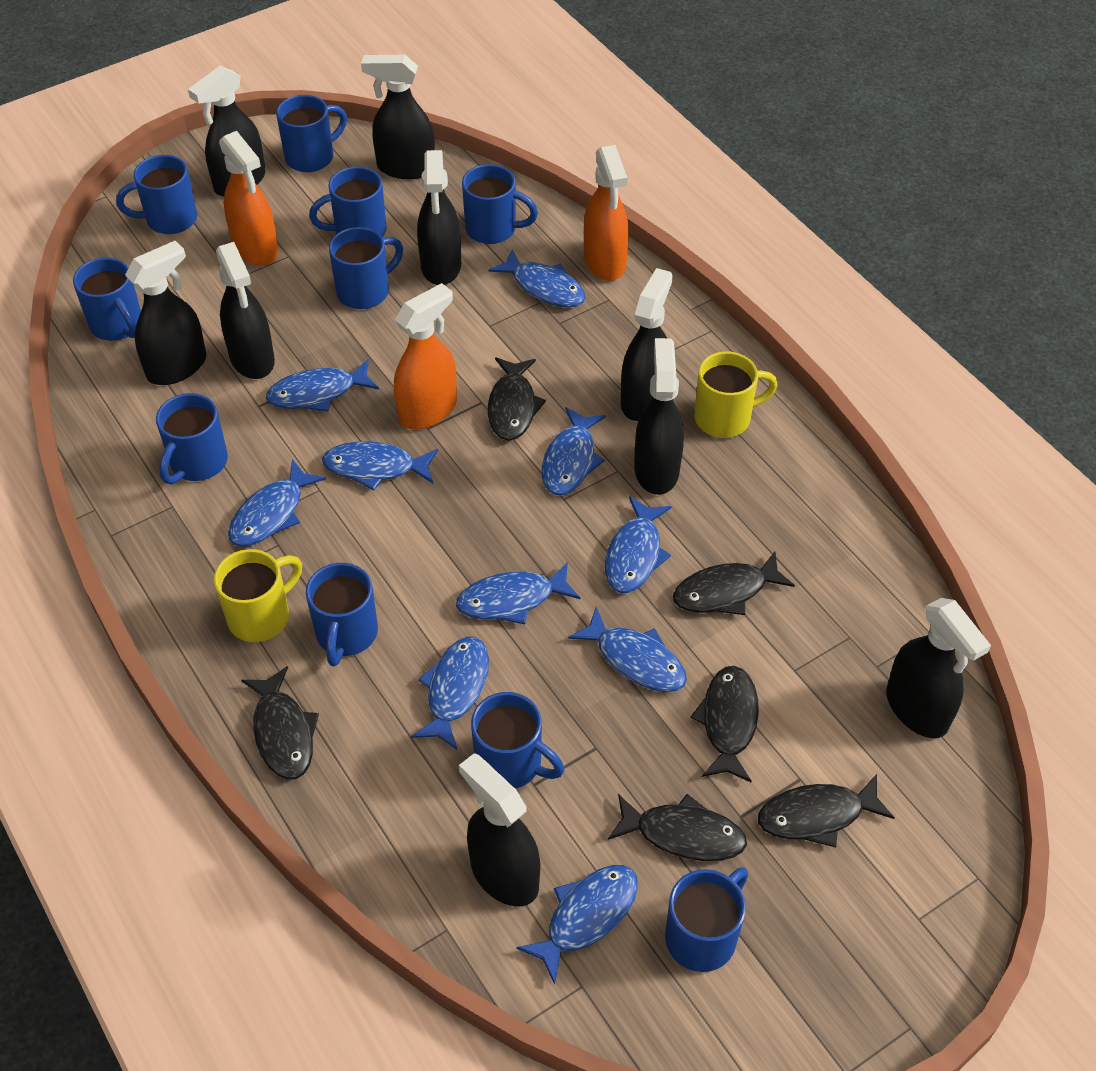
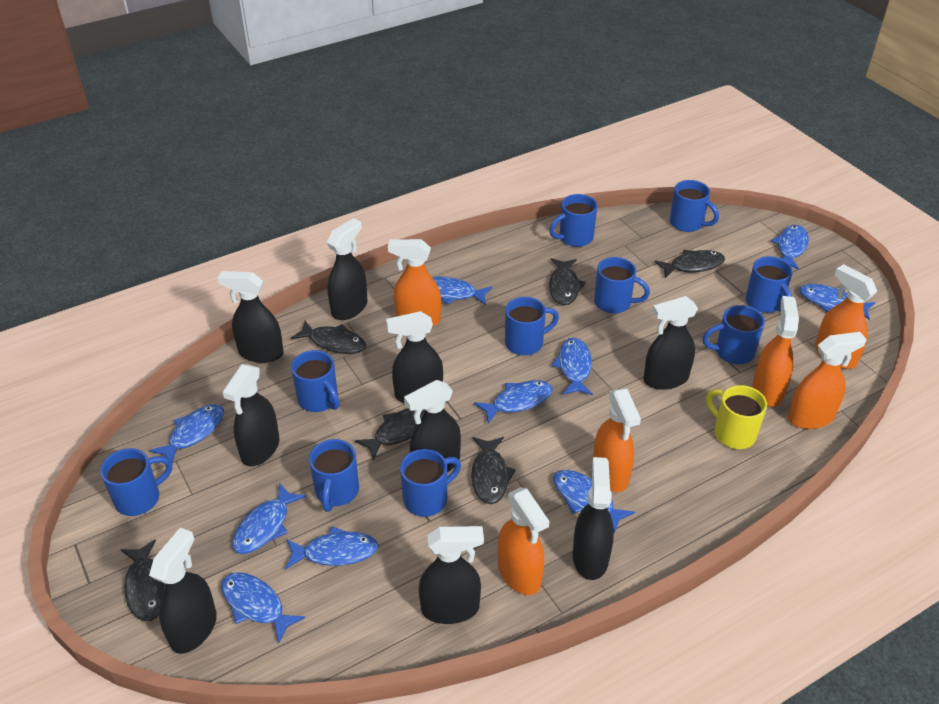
orange spray bottle: [219,131,278,266] [394,283,457,429] [584,145,629,281] = 3 -> [388,239,441,327] [498,488,549,595] [593,388,641,492] [752,296,799,407] [788,332,867,429] [815,264,877,369] = 6
yellow mug: [214,549,302,642] [694,351,778,438] = 2 -> [706,385,767,449] = 1

